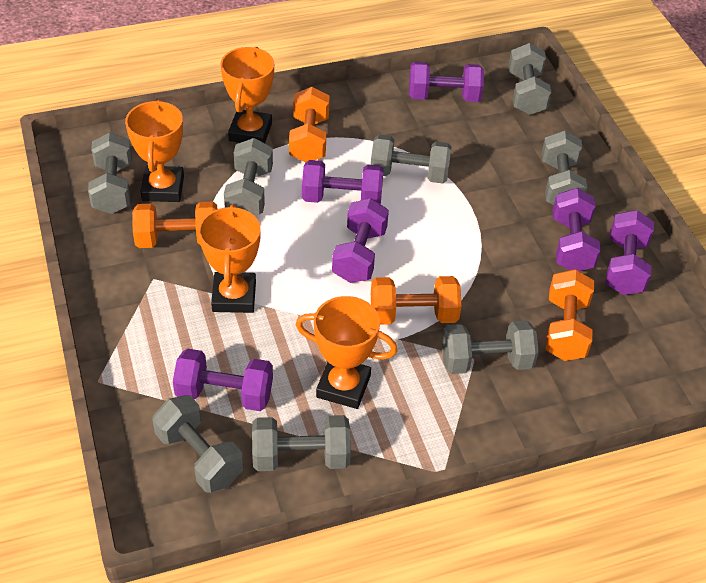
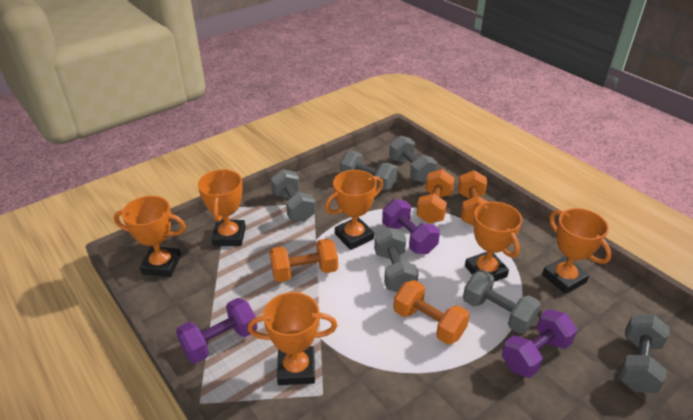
grey dumbbell: [88,133,132,214] [152,395,243,492] [224,138,273,216] [252,415,351,471] [371,135,451,183] [442,320,539,374] [509,43,551,115] [542,131,587,205] = 8 -> [271,169,316,222] [340,151,397,191] [374,228,419,292] [389,136,437,183] [463,271,541,334] [619,314,670,393] = 6
orange trophy: [125,100,184,202] [198,204,261,313] [220,47,274,143] [296,296,397,409] = 4 -> [114,196,186,277] [198,169,246,246] [248,292,337,385] [325,170,383,250] [465,202,522,282] [542,208,612,294] = 6
purple dumbbell: [173,349,273,411] [302,160,384,204] [332,198,389,283] [409,62,484,102] [553,188,600,271] [605,210,654,295] = 6 -> [176,298,258,364] [382,199,440,254] [502,309,578,378] = 3

